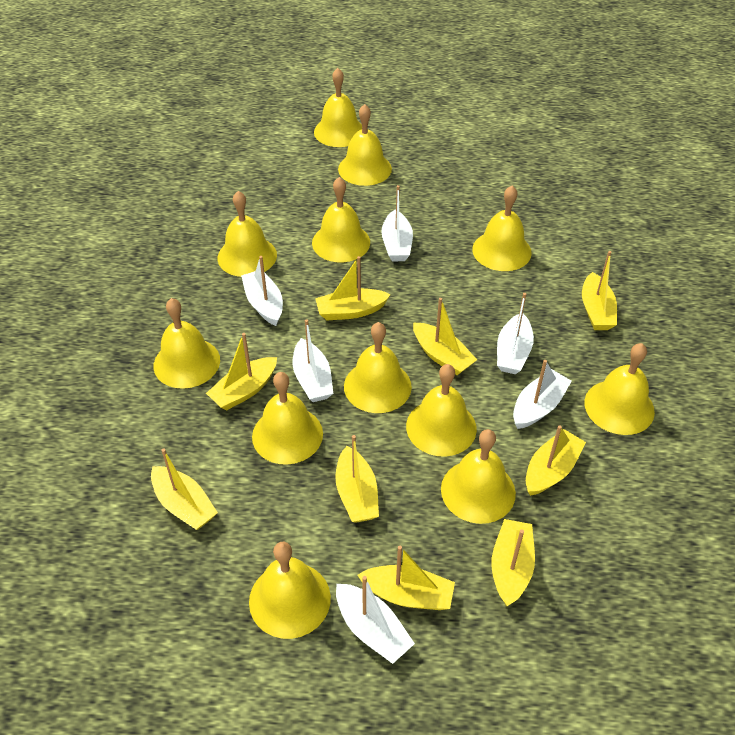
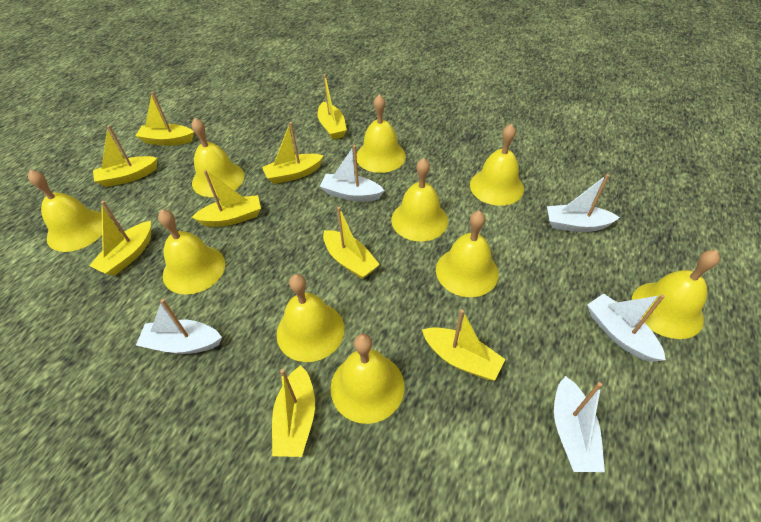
white boat: [241,256,283,326] [292,319,333,402] [336,576,415,664] [381,185,413,262] [497,293,534,374] [513,360,572,429] = 6 -> [136,299,222,354] [320,145,385,202] [547,174,620,232] [554,376,605,472] [587,294,666,362] = 5
yellow bell: [153,298,220,389] [218,191,277,277] [249,542,331,639] [252,372,323,465] [312,177,370,262] [314,68,362,147] [338,104,392,186] [344,322,412,413] [406,364,477,457] [441,429,516,524] [472,186,532,271] [584,343,655,435] = 12 -> [28,170,102,252] [158,209,225,295] [191,118,245,197] [276,274,344,362] [331,334,405,424] [356,94,406,173] [391,158,448,241] [436,211,499,297] [470,124,524,206] [632,250,720,339] = 10

